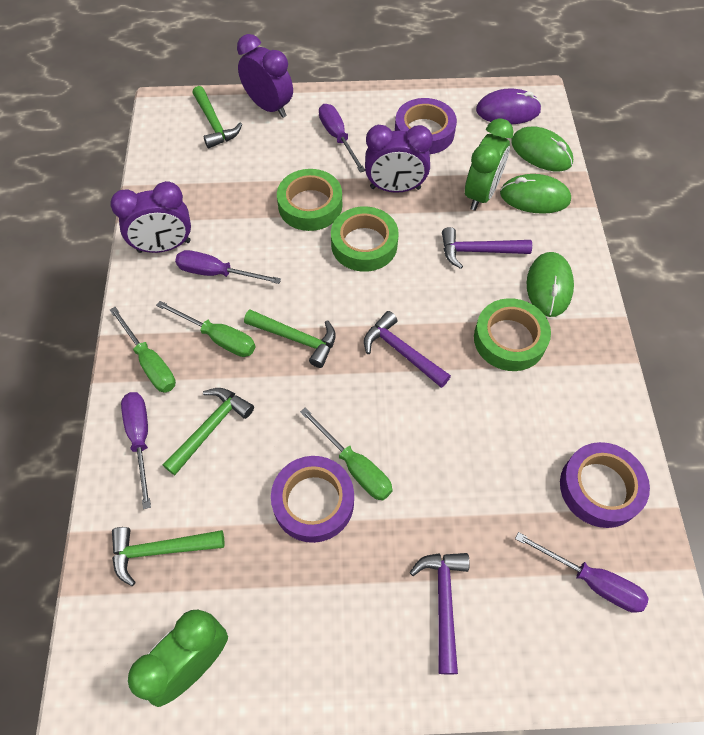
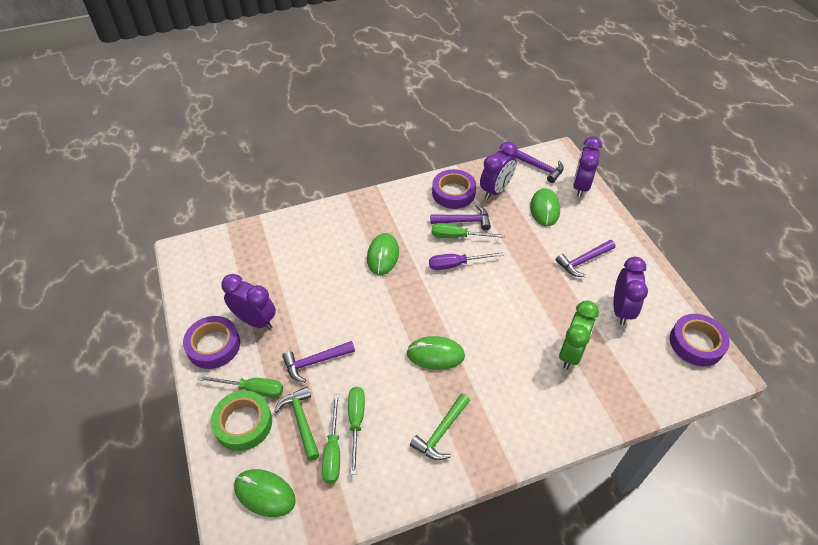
green clock: [128,610,228,707] [465,118,513,211] = 2 -> [559,301,599,369] = 1
green hammer: [112,527,225,586] [163,388,254,475] [192,86,242,148] [244,310,336,368] = 4 -> [274,386,320,461] [410,393,470,460] = 2
green mouse: [500,174,571,214] [511,127,573,171] [526,252,574,317] = 3 -> [234,469,296,517] [367,233,399,275] [406,336,465,370] [530,188,560,226] = 4
green screwdriver: [110,307,176,393] [156,301,255,357] [300,408,393,500] = 3 -> [197,375,283,398] [322,394,340,484] [348,387,365,475] [431,223,504,238] = 4
green tape: [277,169,342,231] [331,206,399,272] [474,298,551,371] = 3 -> [211,390,272,451] = 1
purple clock: [110,181,191,253] [237,34,293,118] [365,125,433,193] = 3 -> [221,274,276,330] [480,142,517,199] [573,136,602,197] [613,257,648,325] = 4
purple hammer: [364,311,451,388] [409,553,470,675] [442,227,532,269] = 3 -> [282,341,355,382] [430,205,491,230] [511,149,564,183] [556,240,615,277] = 4
purple mouse: [476,89,542,124] = 1 -> none = 0
purple screwdriver: [121,392,151,509] [175,250,281,284] [319,104,365,173] [515,532,648,613] = 4 -> [429,252,503,270] = 1

